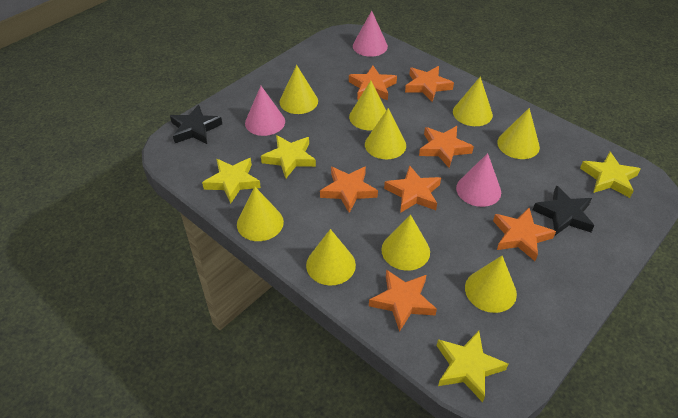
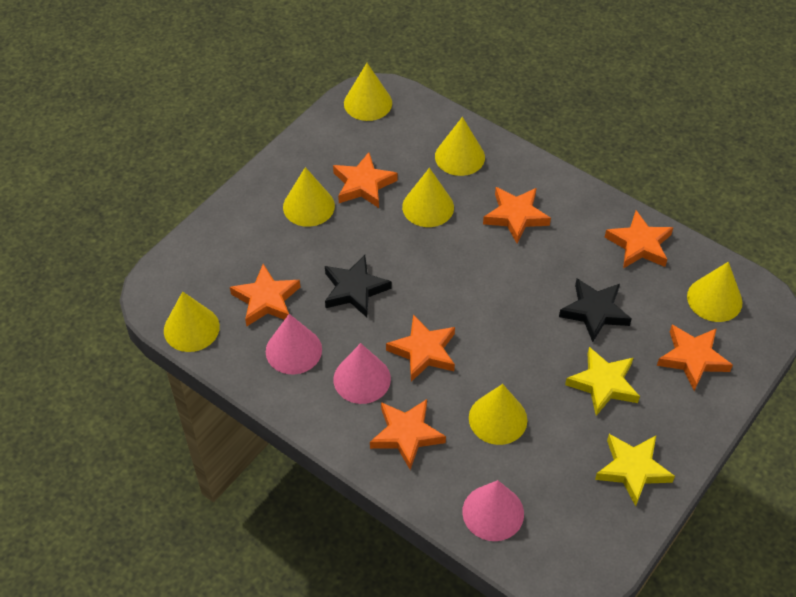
yellow cone: [237,187,284,241] [279,65,318,114] [306,229,356,286] [349,81,386,130] [365,108,406,159] [381,215,430,271] [453,76,493,126] [465,256,517,313] [497,108,540,159] = 9 -> [164,291,220,352] [283,167,335,227] [344,63,392,121] [402,168,454,227] [435,117,485,176] [469,384,527,445] [687,262,742,322] = 7
yellow star: [202,158,261,204] [261,135,316,178] [437,331,508,402] [580,152,641,198] = 4 -> [565,347,640,416] [595,434,675,506] = 2

